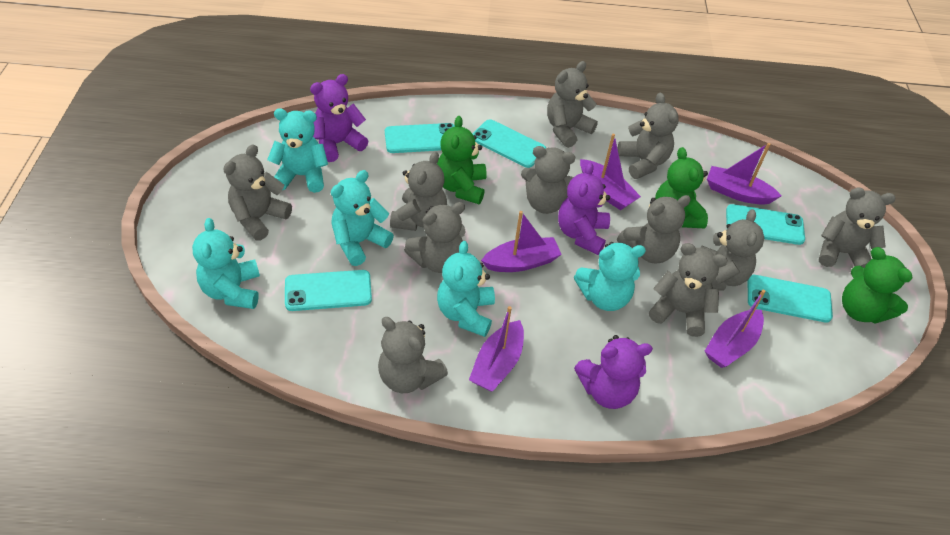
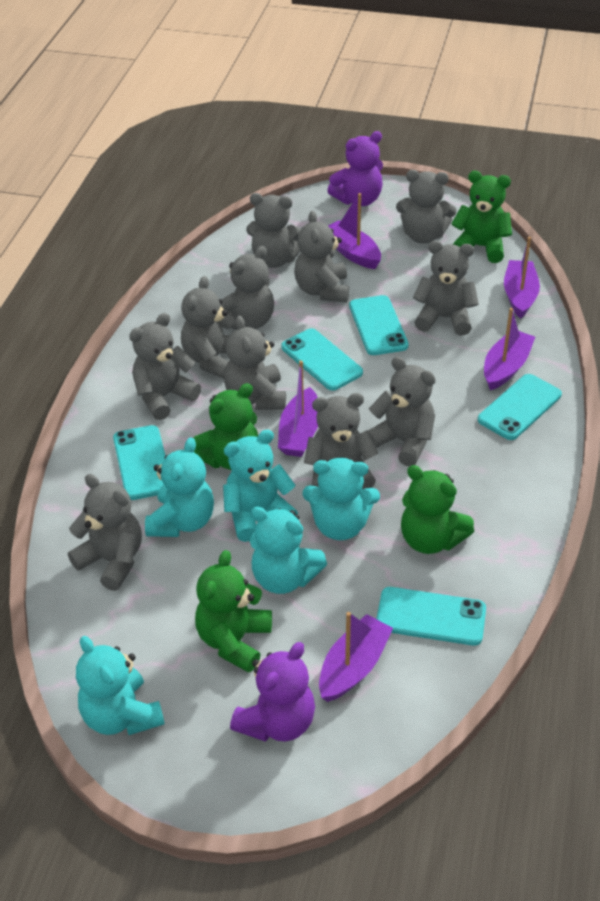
green teddy bear: [437,116,487,204] [655,147,708,228] [842,247,912,324] = 3 -> [193,383,258,470] [195,550,272,673] [401,465,474,554] [451,171,512,263] = 4
purple teddy bear: [310,74,368,162] [558,162,610,255] [574,335,653,409] = 3 -> [230,642,315,742] [327,131,383,206] = 2

